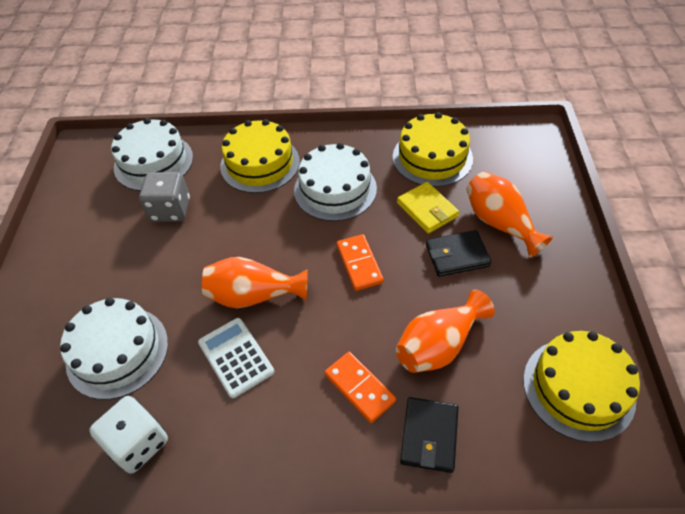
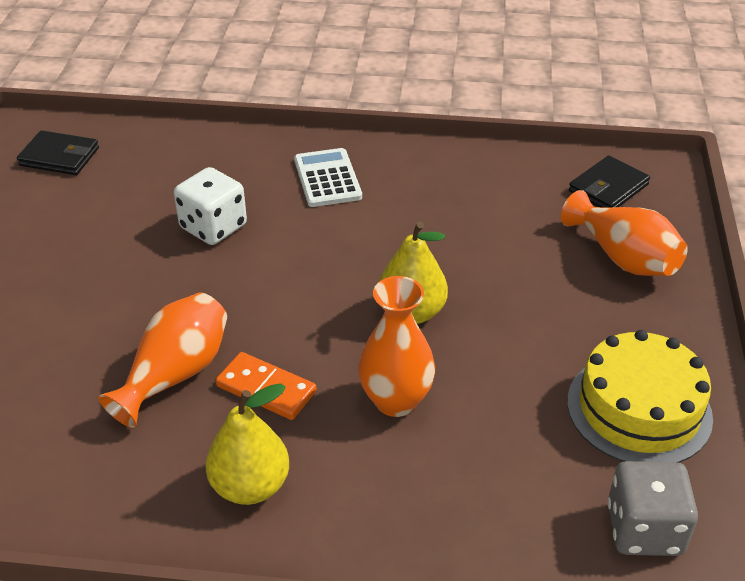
orange domino: [324,352,396,423] [337,234,384,291] = 2 -> [216,352,317,420] = 1
white cake: [60,298,168,400] [111,118,193,191] [294,143,377,221] = 3 -> none = 0
yellow cake: [220,119,300,193] [393,112,473,187] [523,331,640,442] = 3 -> [567,330,713,463] = 1
yellow pear: none = 0 -> [205,383,289,505] [379,221,448,324] = 2
yellow wallet: [397,182,459,234] = 1 -> none = 0

